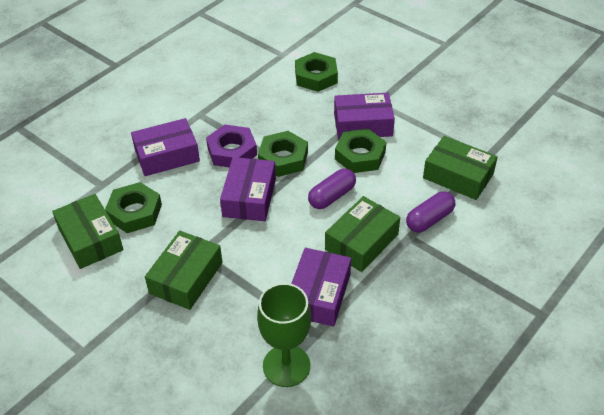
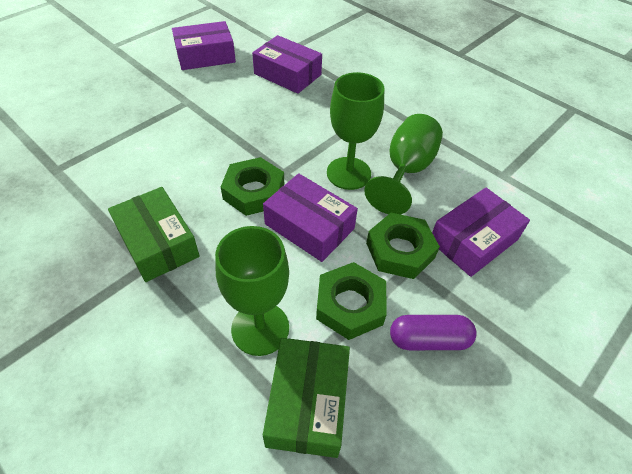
green box: [52,194,123,269] [145,231,223,310] [325,196,400,272] [423,136,498,200] = 4 -> [108,187,200,282] [263,338,350,458] = 2
green goblet: [257,283,311,387] = 1 -> [215,226,289,356] [327,72,385,190] [364,114,443,214] = 3
green nut: [105,182,162,233] [258,131,308,177] [295,52,338,92] [335,129,386,173] = 4 -> [221,157,284,216] [316,262,387,340] [366,213,440,279] = 3
purple capsule: [308,168,356,209] [406,191,455,232] = 2 -> [390,315,477,350] = 1
purple nut: [206,125,257,167] = 1 -> none = 0

